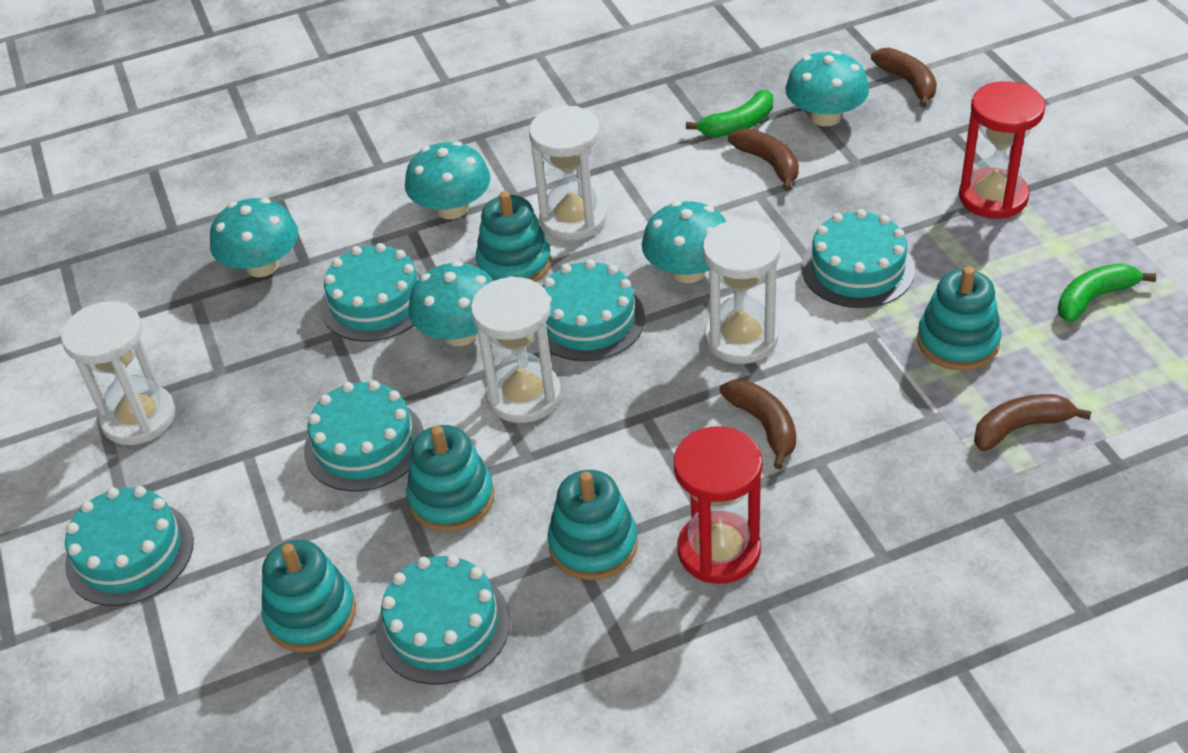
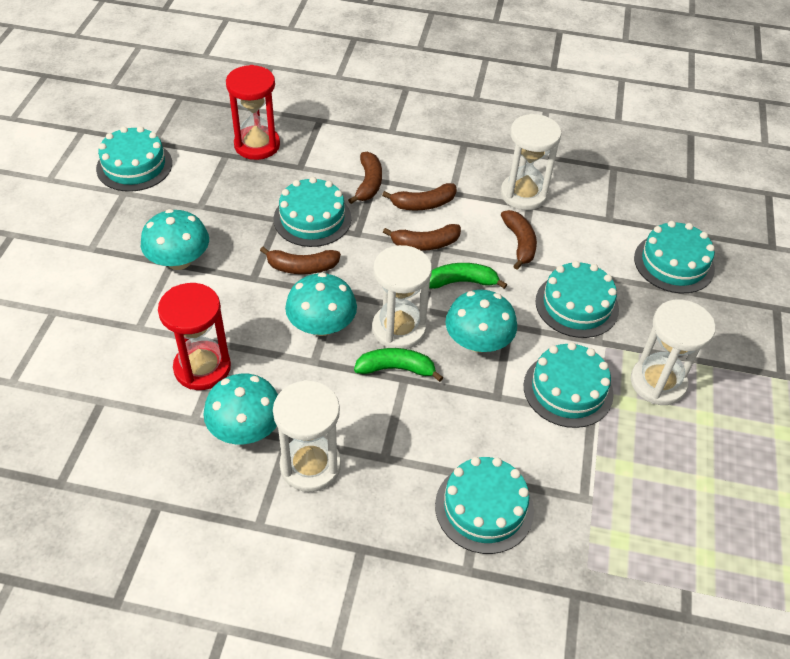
brown banana: [720,380,796,469] [728,128,799,191] [871,48,937,107] [974,394,1092,451] = 4 -> [260,247,341,274] [348,152,382,204] [382,183,457,210] [383,224,461,251] [501,210,537,270] = 5
turquoise mushroom: [210,198,298,277] [405,141,491,219] [408,261,493,346] [642,201,727,283] [785,50,869,126] = 5 -> [141,209,209,270] [203,374,278,444] [285,272,357,336] [446,290,517,353] = 4
turquoise stacking toy: [262,540,356,653] [406,425,494,532] [476,191,551,282] [547,470,638,580] [917,266,1002,370] = 5 -> none = 0

